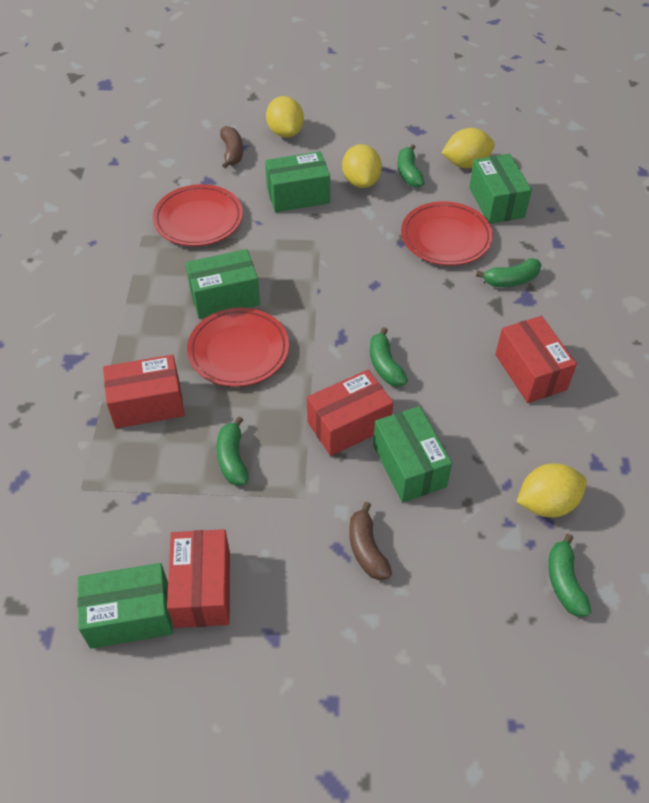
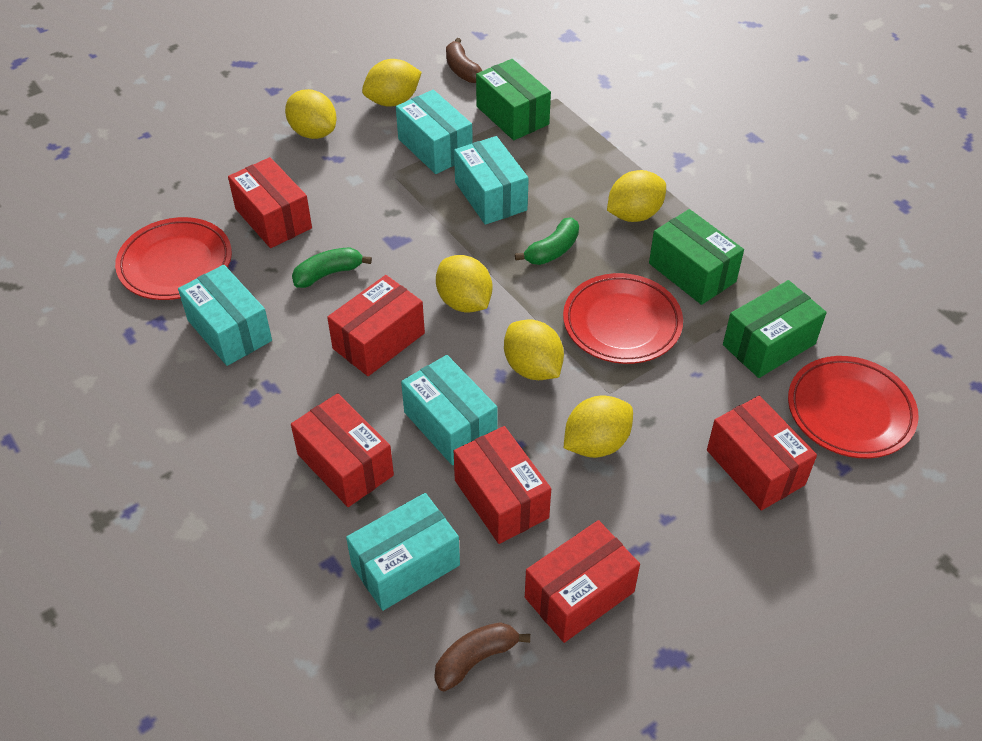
green banana: [217,416,248,486] [370,327,408,387] [398,144,425,188] [476,258,542,287] [548,534,592,617] = 5 -> [292,247,372,288] [515,217,579,265] = 2
green box: [77,563,173,649] [185,249,260,319] [265,151,330,212] [373,406,452,502] [469,154,532,224] = 5 -> [476,59,551,140] [649,209,744,305] [723,280,826,378] = 3
red box: [103,355,185,429] [167,529,230,628] [307,370,393,456] [495,316,577,403] = 4 -> [228,157,312,248] [291,393,394,507] [327,275,425,376] [454,426,551,544] [525,520,640,643] [707,396,817,510] = 6
turquoise box: none = 0 -> [178,265,272,366] [346,493,460,611] [396,90,473,174] [401,355,498,465] [454,136,529,225] = 5
yellow lemon: [266,96,304,138] [342,144,382,188] [441,128,495,168] [517,463,587,517] = 4 -> [285,89,337,139] [362,59,422,106] [436,255,492,313] [504,319,564,380] [564,395,633,458] [607,170,666,222] = 6

